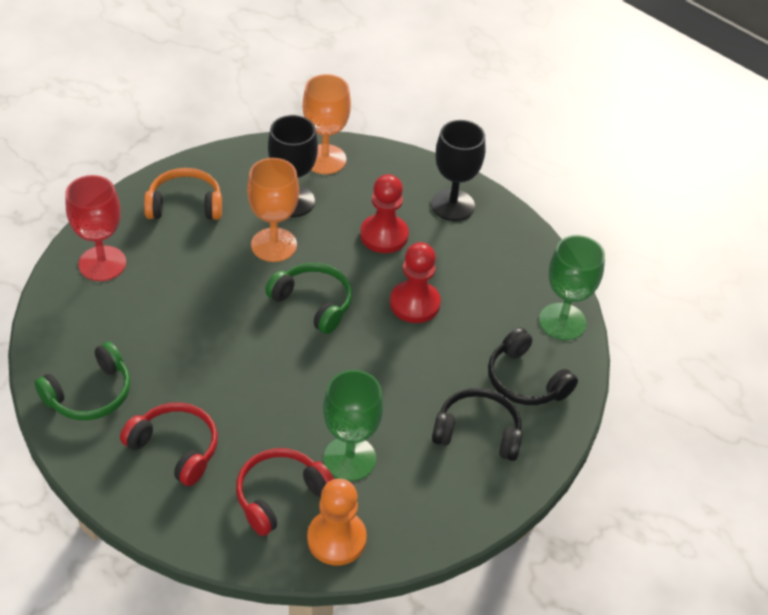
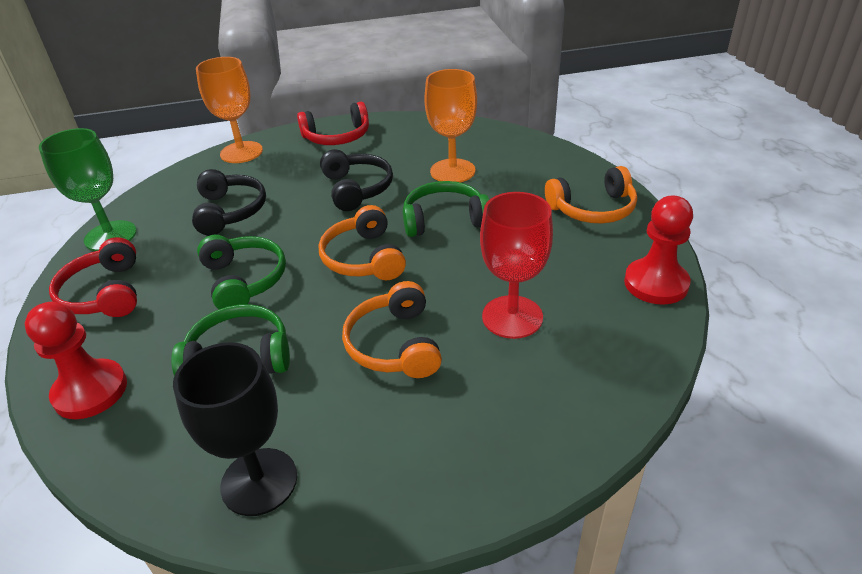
black goblet: [268,115,318,217] [431,120,485,221] = 2 -> [173,342,297,516] = 1
green goblet: [323,370,383,481] [539,235,605,340] = 2 -> [39,128,137,251] = 1
green headphones: [35,342,130,420] [265,263,352,334] = 2 -> [171,304,290,376] [197,235,286,309] [403,181,489,237] = 3
orange headphones: [144,168,222,220] = 1 -> [319,205,406,280] [342,281,442,378] [545,166,637,223] = 3
orange pawn: [307,479,367,566] = 1 -> none = 0

